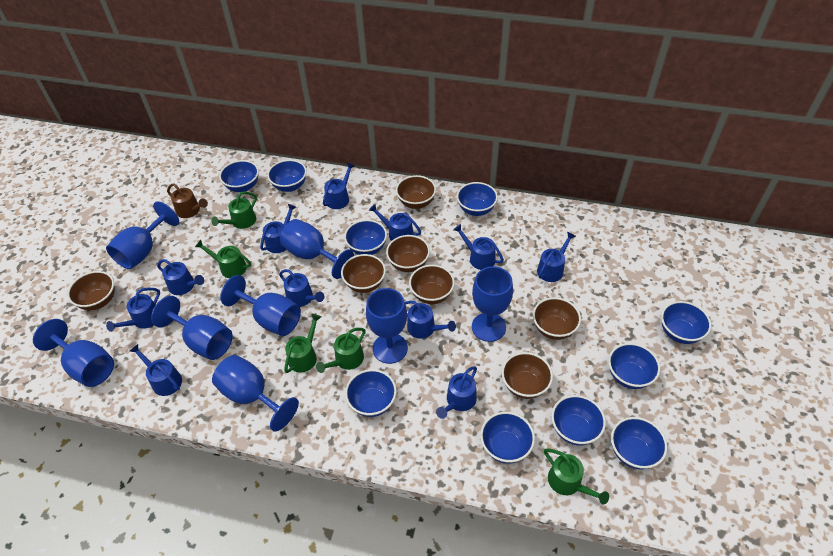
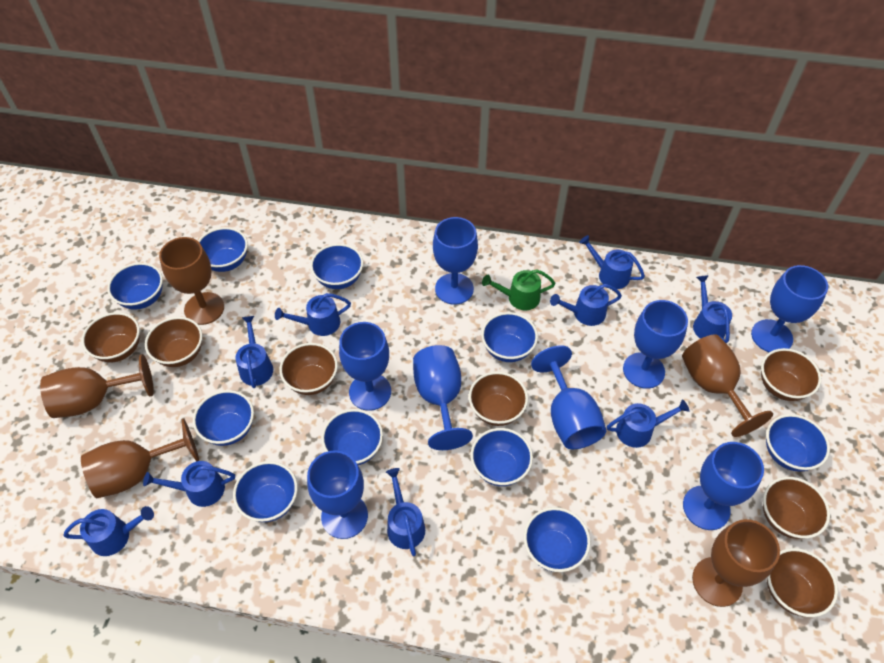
blue watering can: [106,288,160,332] [130,344,182,396] [157,259,204,295] [260,204,296,253] [279,269,324,307] [323,163,355,209] [369,204,421,241] [405,301,456,339] [436,366,477,419] [453,224,504,270] [537,232,576,282] = 11 -> [64,506,154,556] [143,461,235,507] [235,316,273,388] [275,293,351,336] [386,468,425,556] [550,284,622,326] [579,235,645,289] [607,399,689,448] [693,275,732,343] = 9
brown goblet: none = 0 -> [40,354,154,418] [81,418,199,498] [159,237,224,325] [682,334,773,437] [692,519,780,607] = 5
brown watering can: [167,183,208,218] = 1 -> none = 0
green watering can: [195,240,251,278] [211,192,257,229] [284,314,321,373] [316,328,366,373] [544,448,609,505] = 5 -> [482,269,555,310] = 1

